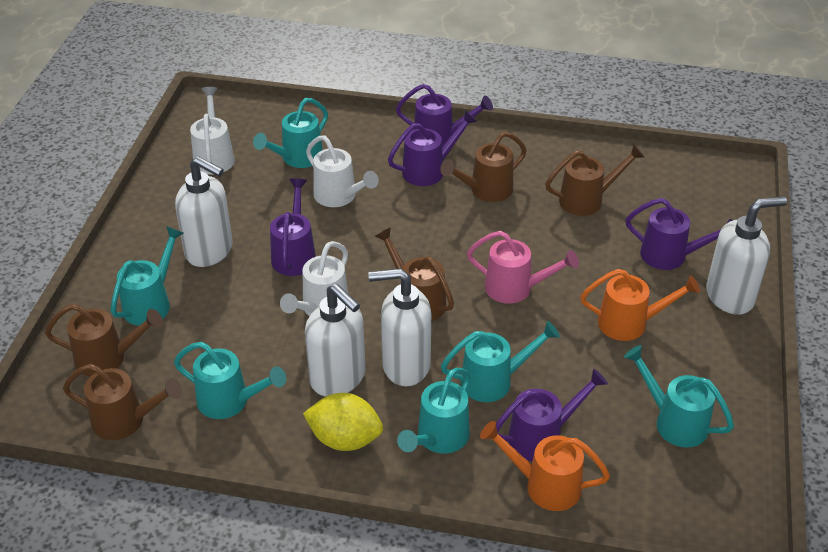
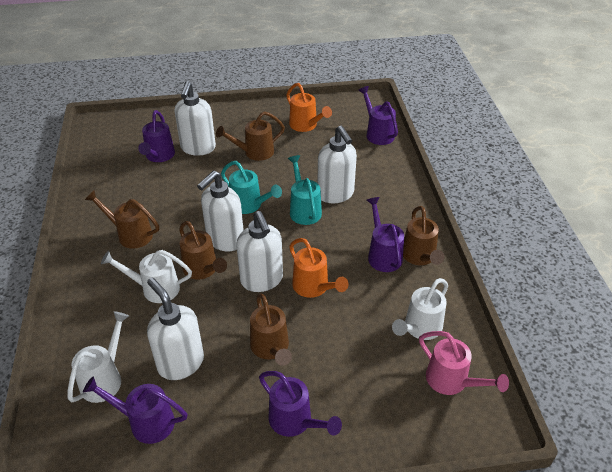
turquoise watering can: [111,226,183,326] [174,342,286,419] [253,98,328,168] [397,368,471,454] [441,321,560,402] [624,345,734,448] = 6 -> [221,161,282,214] [288,155,322,225] = 2
white soap dispenser: [175,156,233,267] [305,284,365,397] [368,268,431,386] [706,196,787,315] = 4 -> [147,278,204,380] [175,81,216,155] [197,171,244,252] [236,211,283,292] [317,126,357,203] = 5
yellow lemon: [303,393,383,451] = 1 -> none = 0

